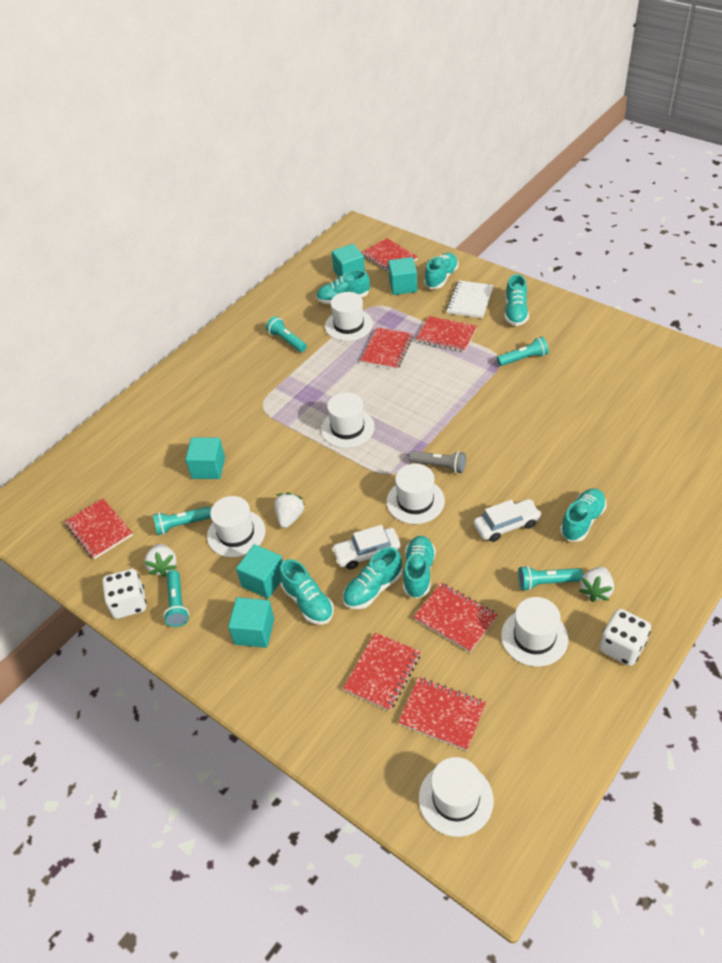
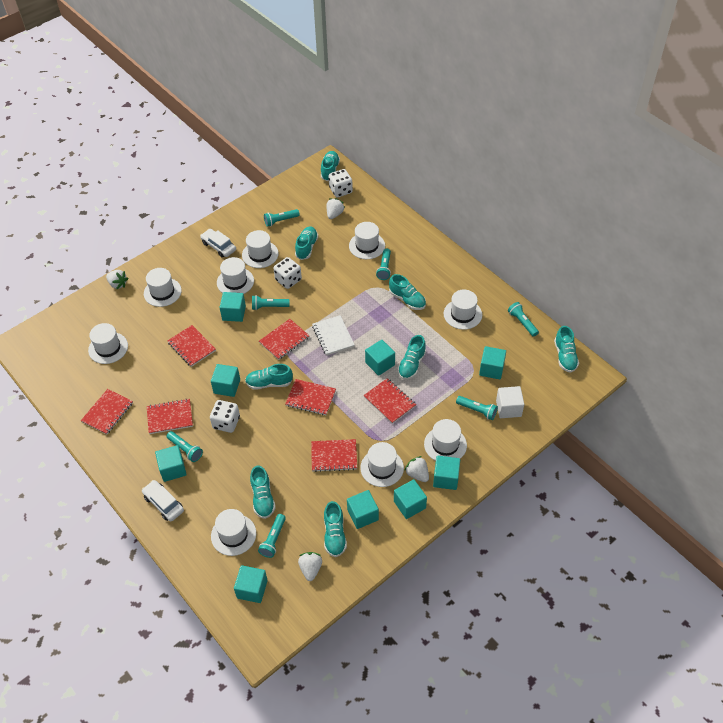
grey flashlight: [409,451,466,473] = 1 -> none = 0
turquoise cube: [185,438,225,479] [228,597,274,648] [236,544,283,598] [332,244,365,277] [388,257,417,295] = 5 -> [155,445,187,482] [211,364,240,397] [219,292,246,322] [234,565,268,603] [347,490,379,529] [365,340,395,376] [394,479,427,519] [433,456,460,490] [479,346,506,379] = 9
turquoise flashlight: [153,506,211,535] [164,570,189,627] [266,316,307,352] [497,337,549,366] [518,566,583,591] = 5 -> [166,431,203,462] [252,295,290,310] [258,514,286,558] [264,209,300,227] [376,248,391,280] [456,396,498,420] [508,302,539,337] = 7
turquoise shoe: [280,559,334,625] [316,270,370,304] [343,547,402,609] [403,536,436,599] [424,253,459,289] [505,274,529,326] [560,488,606,542] = 7 -> [245,364,293,390] [250,466,276,519] [295,226,318,260] [321,151,340,181] [324,501,347,557] [389,274,426,310] [398,335,426,380] [554,326,579,373] = 8
white cube: none = 0 -> [496,386,524,418] = 1
white dice: [102,569,146,619] [599,609,651,666] = 2 -> [210,400,240,433] [273,257,302,289] [328,169,353,198] = 3
white hat: [207,496,266,557] [321,392,375,448] [325,292,373,341] [387,464,445,524] [419,757,494,837] [501,597,568,667] = 6 -> [88,323,128,364] [144,268,182,307] [211,509,256,556] [217,257,254,294] [242,230,279,268] [349,222,385,259] [360,442,404,487] [424,419,467,461] [444,289,482,330] = 9
white strawberry: [145,544,177,577] [274,493,305,528] [579,567,614,602] = 3 -> [106,270,128,289] [298,552,322,581] [327,198,345,219] [404,456,429,482] = 4

